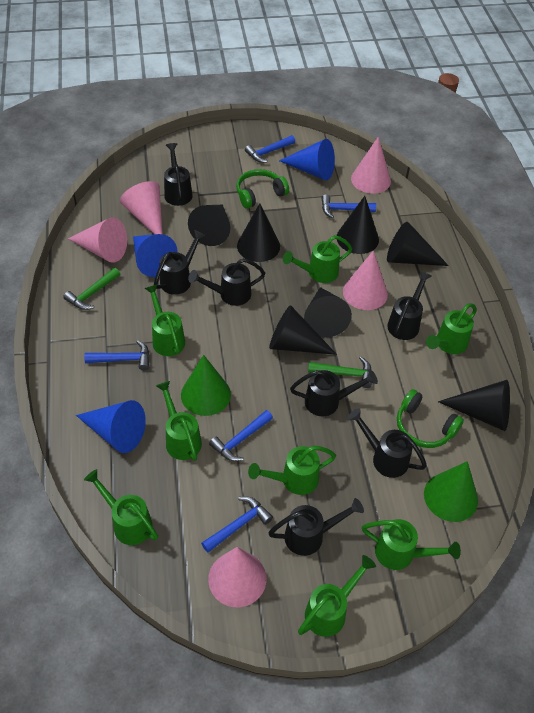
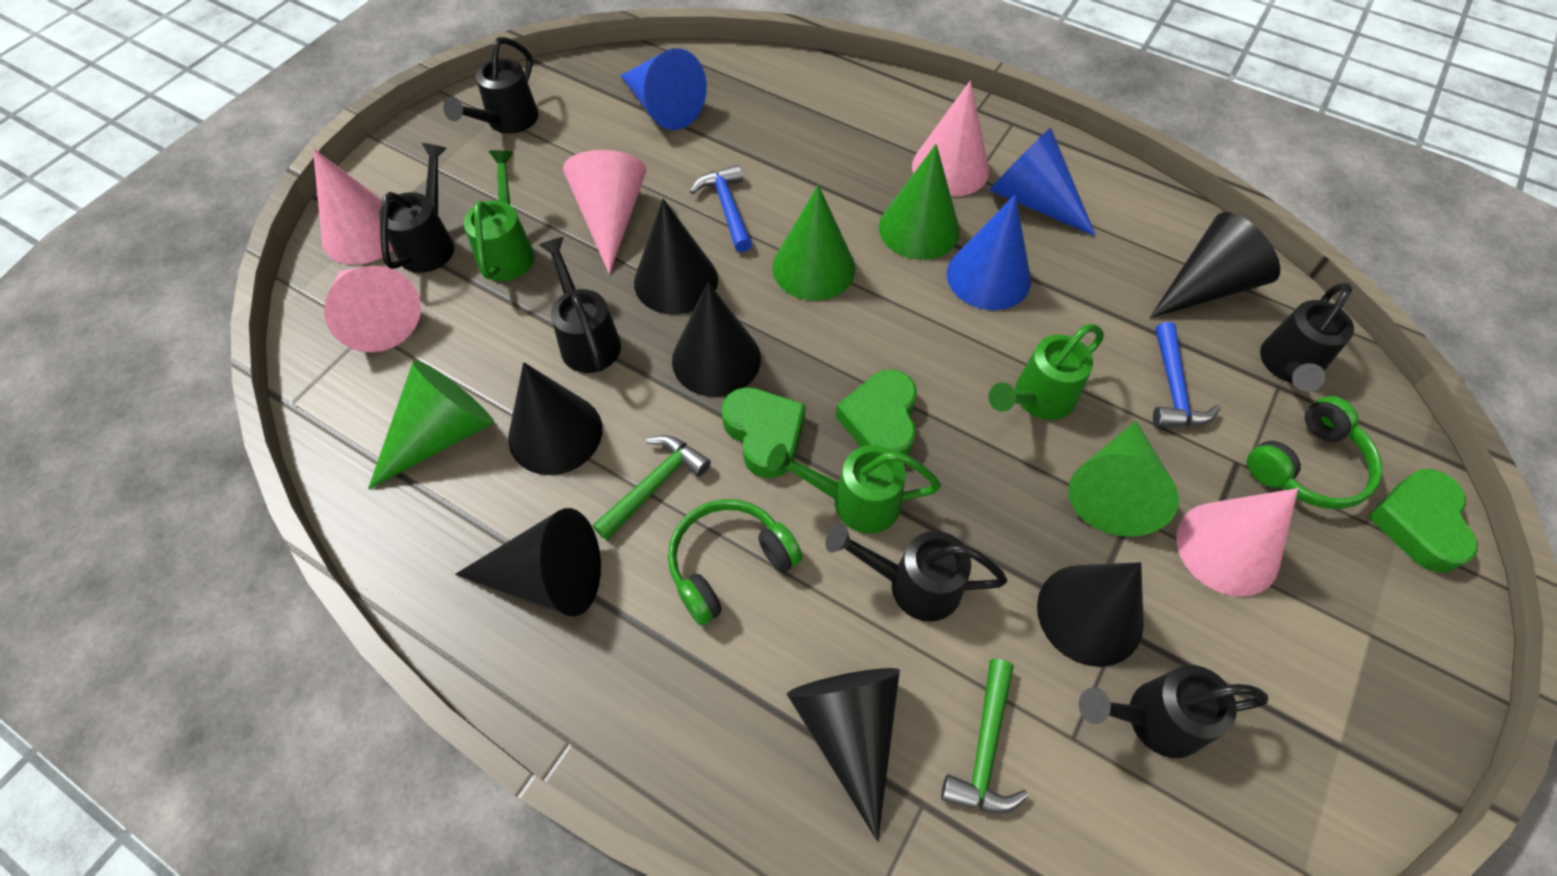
black watering can: [154,230,206,295] [164,143,193,206] [188,258,265,306] [268,498,364,556] [290,370,378,416] [348,408,427,478] [387,271,432,340] = 7 -> [378,143,454,273] [443,37,539,134] [539,237,621,373] [825,523,1007,622] [1079,665,1269,758] [1260,283,1354,392] = 6
blue hammer: [84,340,149,371] [201,497,273,553] [209,410,273,461] [245,135,295,163] [321,194,376,218] = 5 -> [690,164,752,252] [1153,322,1221,427] = 2
green cone: [181,355,231,416] [424,461,478,522] = 2 -> [368,360,493,490] [772,185,855,301] [879,144,960,260] [1068,421,1179,537] = 4
green heart: none = 0 -> [721,387,806,478] [836,369,917,456] [1368,469,1478,573] = 3
green watering can: [84,469,158,545] [145,284,185,356] [156,381,202,461] [248,446,336,495] [283,235,352,283] [298,555,376,637] [362,519,461,570] [426,303,477,354] = 8 -> [464,150,535,281] [767,444,941,533] [988,324,1104,420] = 3

